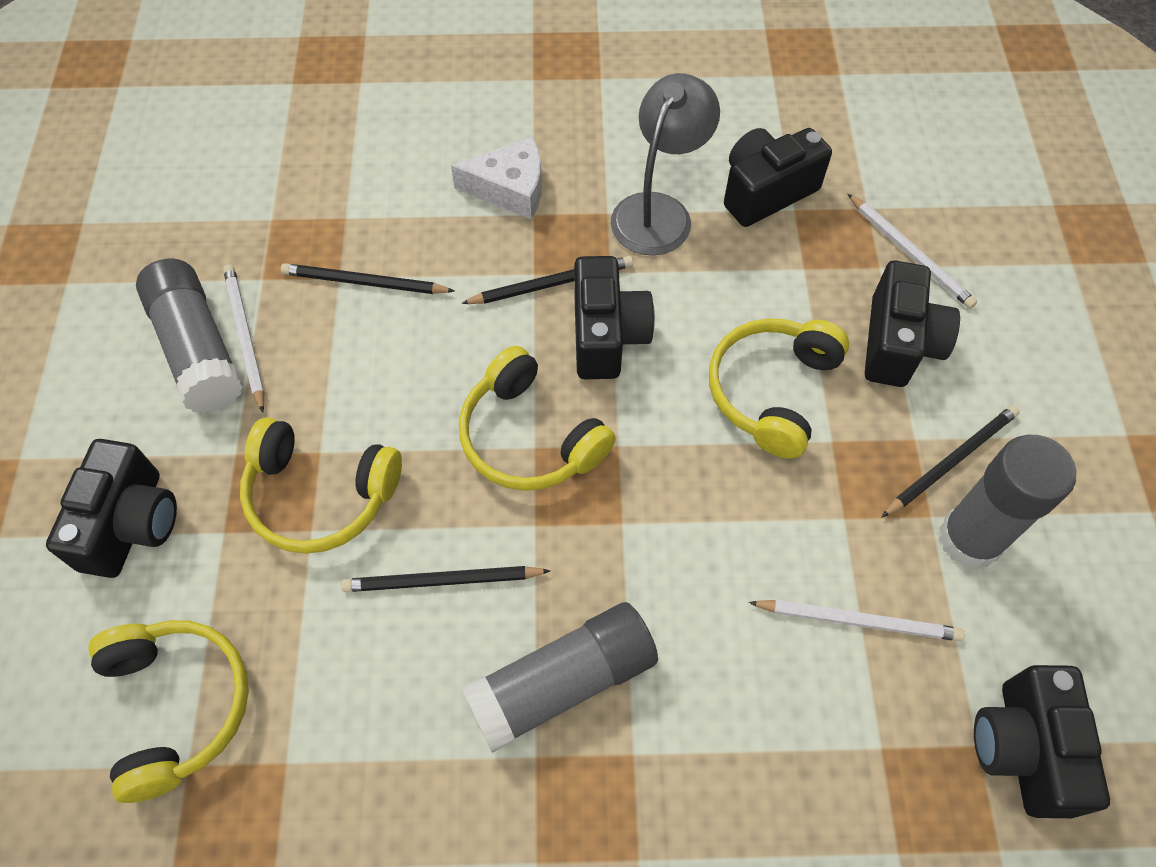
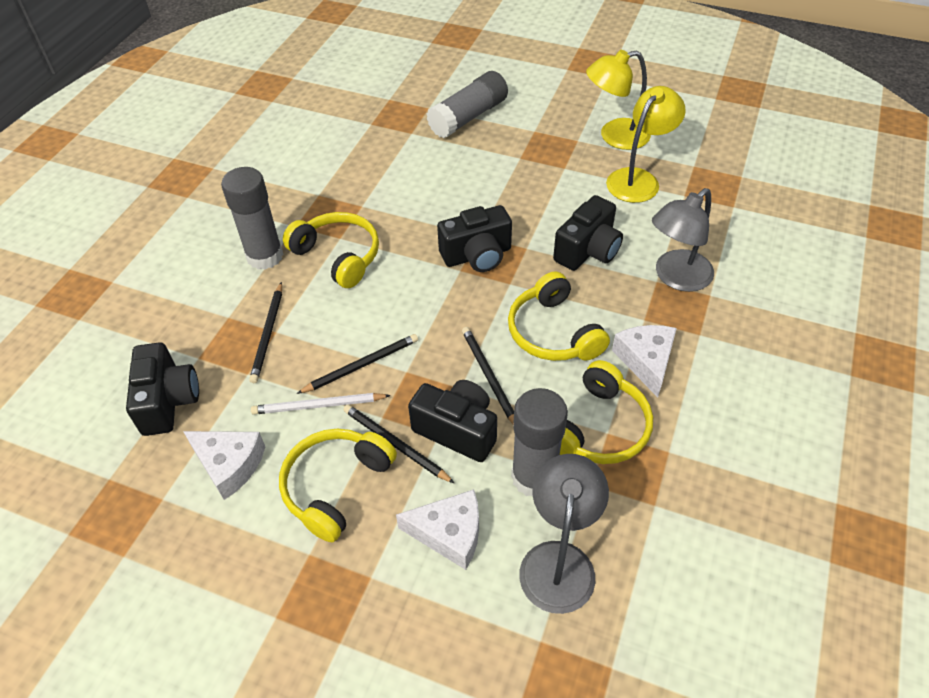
black camera: [46,439,177,578] [574,256,655,379] [724,128,832,227] [865,261,960,387] [974,665,1110,818] = 5 -> [126,342,199,436] [408,380,497,462] [437,205,512,272] [553,195,623,271] = 4
grey lamp: [611,73,720,256] = 1 -> [519,454,609,614] [652,188,714,292] = 2
white cheese: [451,137,542,220] = 1 -> [183,431,265,500] [396,489,479,570] [612,325,677,398] = 3
white pencil: [223,264,265,413] [748,600,964,641] [848,194,977,309] = 3 -> [251,393,391,415] = 1
yellow lamp: none = 0 -> [586,50,651,150] [606,86,685,203] = 2

